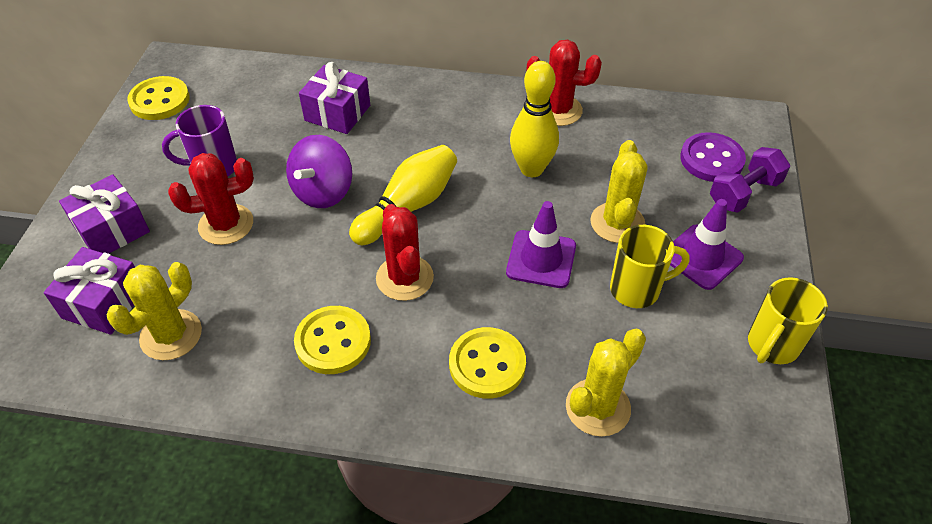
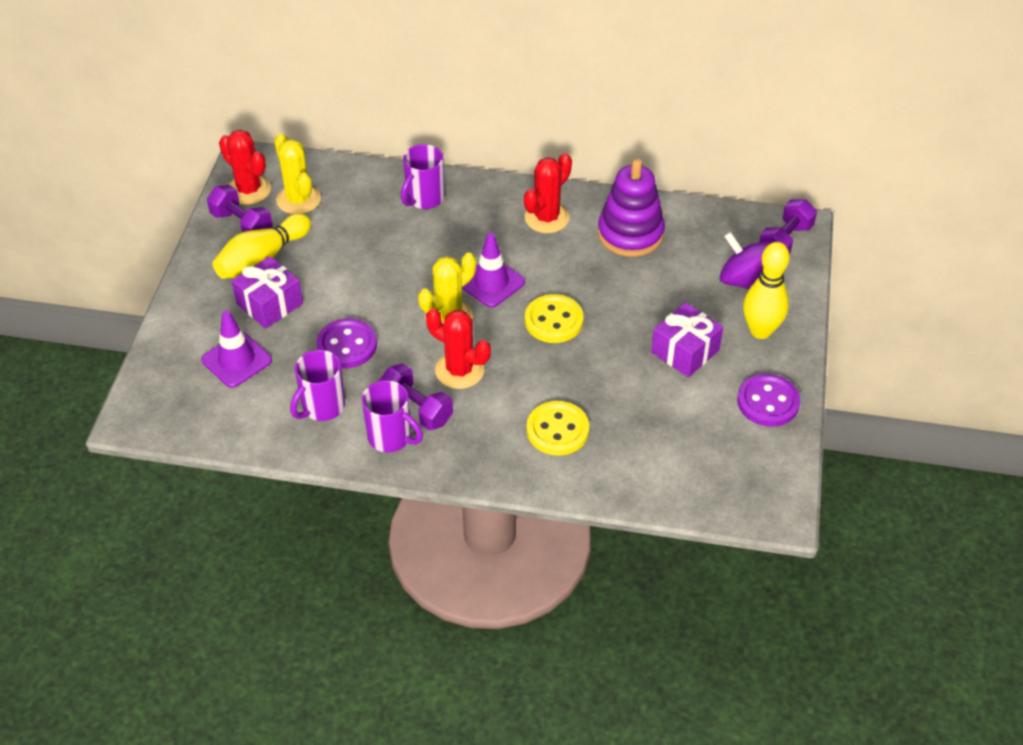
purple button: [680,132,746,182] = 1 -> [317,318,377,368] [737,374,800,427] = 2
purple dumbbell: [710,147,790,213] = 1 -> [207,185,273,232] [379,364,453,430] [759,199,817,254] = 3
purple gift: [44,247,135,335] [59,174,150,254] [299,62,370,134] = 3 -> [232,256,303,329] [651,302,723,377] = 2
purple mug: [162,105,237,176] = 1 -> [290,350,345,421] [362,380,423,453] [401,144,444,209] = 3
purple stacking toy: none = 0 -> [598,159,665,257] = 1
yellow button: [127,76,190,120] [294,306,371,374] [449,327,526,399] = 3 -> [525,294,583,343] [527,401,589,456] = 2
yellow cactus: [106,262,202,360] [566,329,646,437] [590,140,648,243] = 3 -> [274,133,321,214] [418,252,476,324] = 2
yellow mug: [610,225,690,308] [748,277,828,364] = 2 -> none = 0

